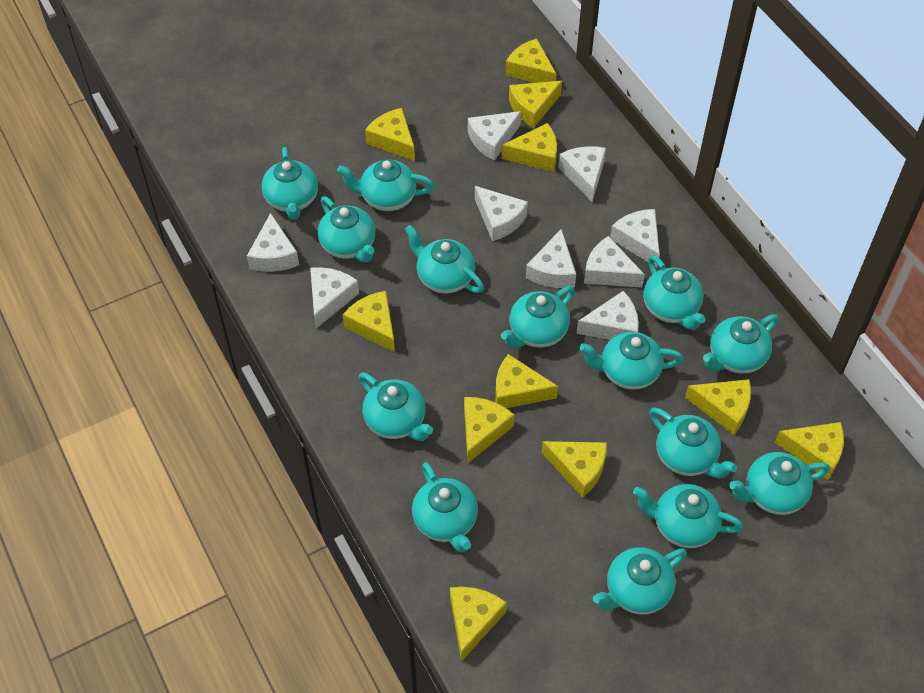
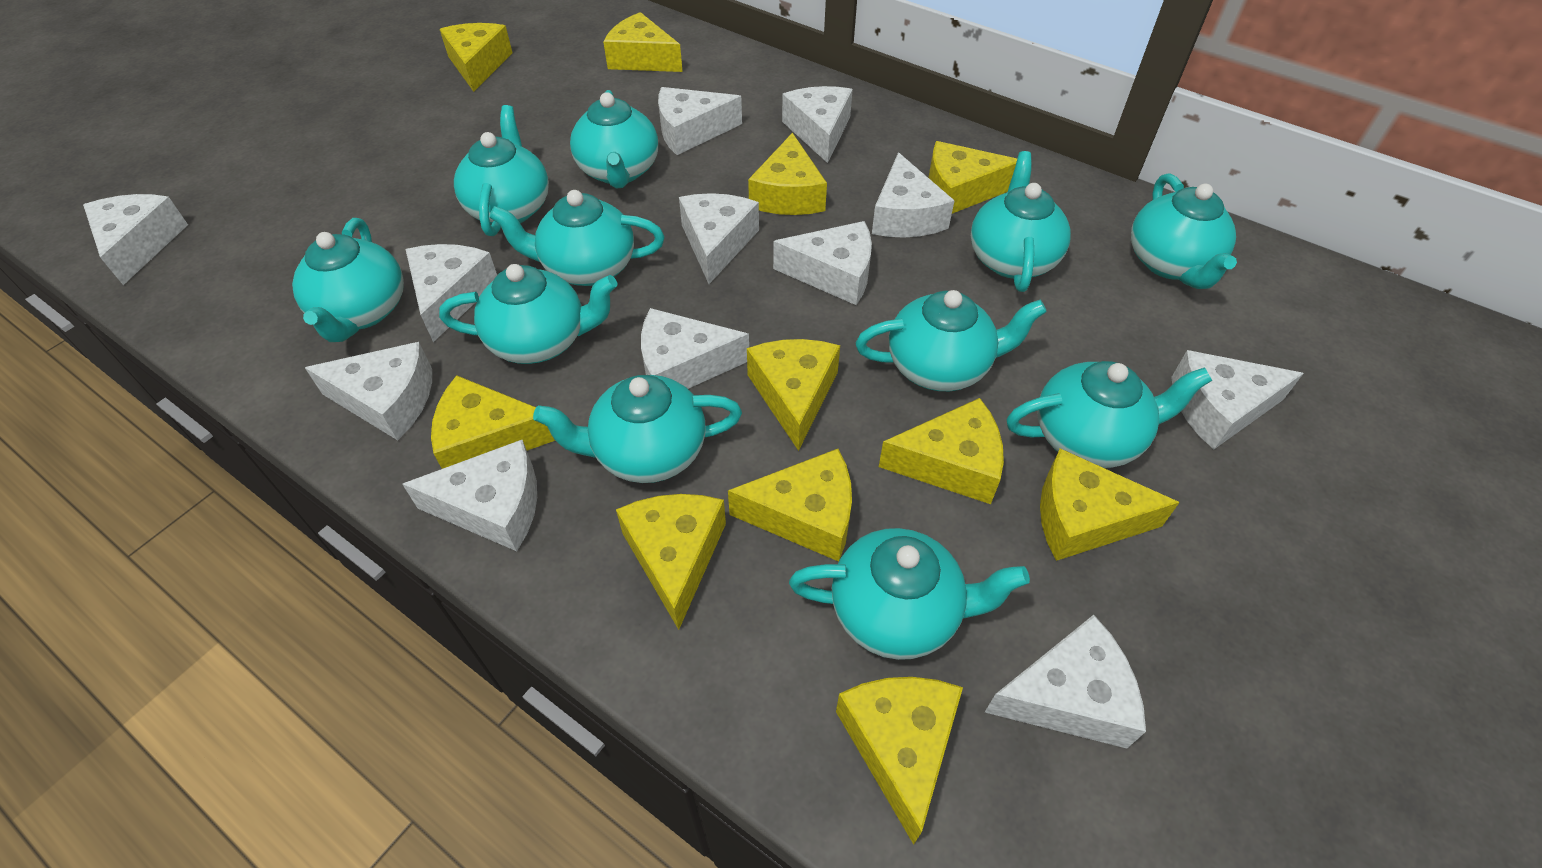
turquoise teapot: [262,147,318,220] [318,196,375,263] [337,159,434,211] [359,372,433,441] [405,225,484,294] [412,462,478,553] [501,286,575,348] [579,332,683,390] [593,547,687,614] [633,484,743,548] [643,255,706,330] [649,408,737,478] [703,314,779,374] [729,452,830,515] = 14 -> [292,218,404,342] [439,264,617,364] [454,105,549,236] [489,190,665,286] [533,375,742,483] [570,90,658,189] [789,528,1030,660] [856,290,1047,391] [971,151,1071,292] [1007,361,1212,468] [1131,174,1237,289] = 11
white cheese: [247,213,299,272] [310,267,359,328] [468,111,521,161] [475,186,528,241] [526,229,576,288] [558,146,606,202] [576,291,639,340] [584,236,645,288] [610,209,660,268] = 9 -> [83,194,188,285] [305,342,432,440] [402,440,537,551] [406,244,497,342] [641,308,749,389] [658,87,742,155] [679,193,759,284] [773,221,872,305] [782,86,853,163] [872,152,955,238] [985,615,1146,749] [1171,350,1304,449] = 12

